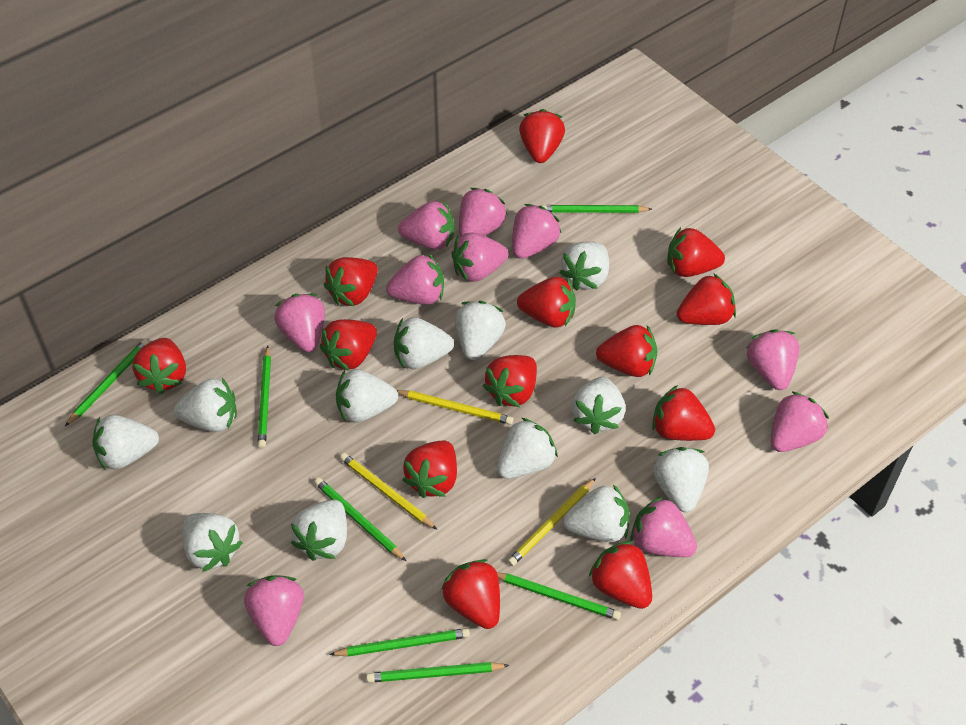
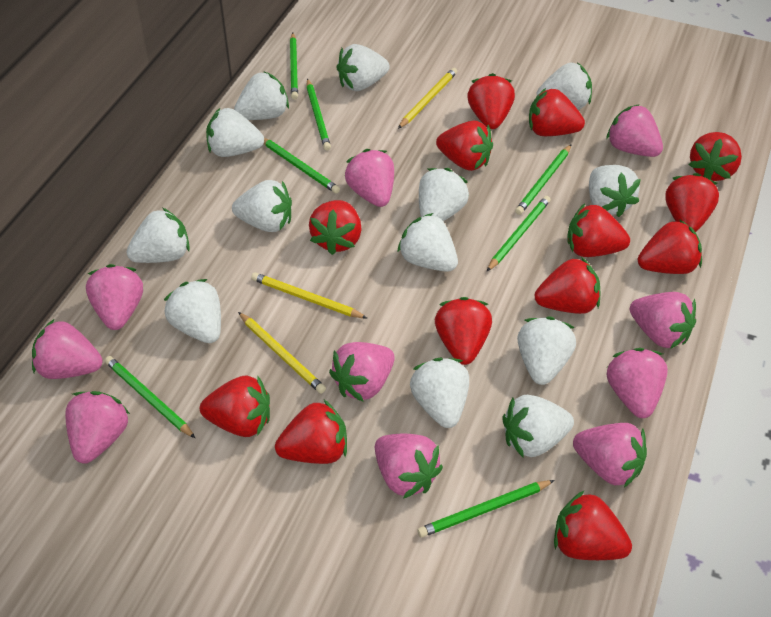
white strawberry: [92,415,159,470] [174,378,237,432] [182,513,243,572] [291,500,347,561] [336,369,398,423] [394,317,454,369] [455,301,506,360] [497,418,558,479] [560,241,609,291] [563,484,630,542] [572,377,625,434] [653,447,709,512] = 12 -> [127,208,190,263] [164,279,221,343] [206,108,264,157] [232,180,292,232] [234,71,289,120] [336,44,390,91] [398,213,458,272] [410,358,469,428] [419,168,469,221] [502,395,574,458] [517,317,576,385] [537,62,592,109] [589,165,641,217] = 13

